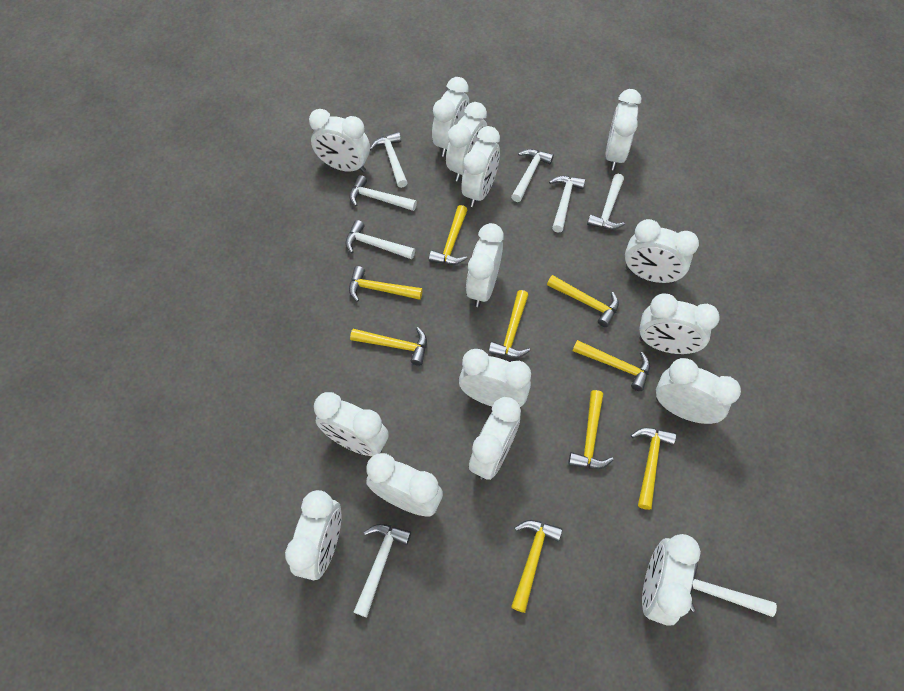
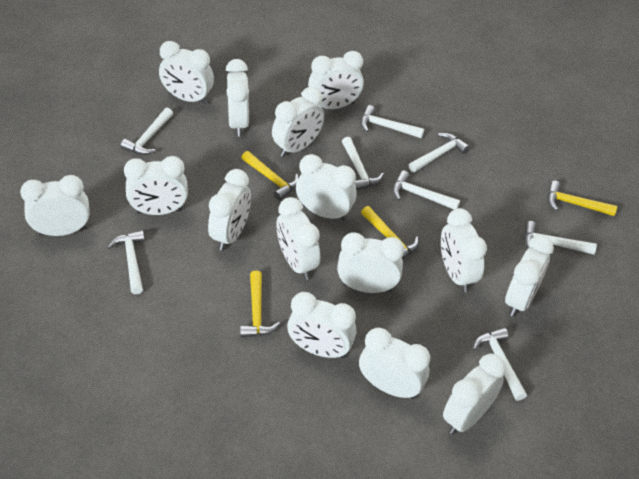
yellow hammer: [349,266,423,302] [350,327,427,366] [429,205,467,265] [488,290,530,358] [511,520,563,613] [547,275,619,327] [568,390,614,469] [572,340,650,391] [631,428,676,510] = 9 -> [240,271,280,338] [241,151,299,200] [361,206,419,260] [548,181,617,216] = 4

